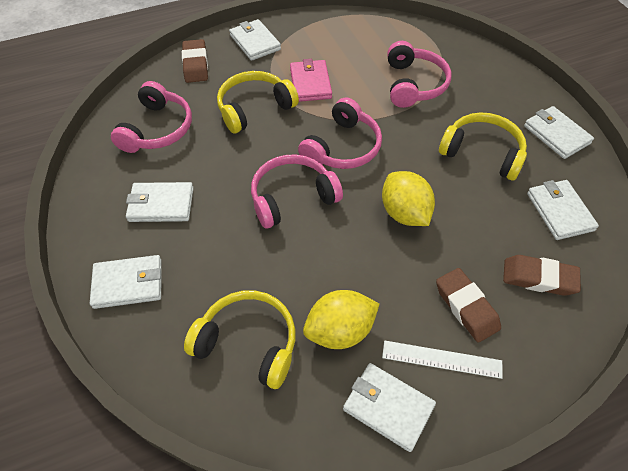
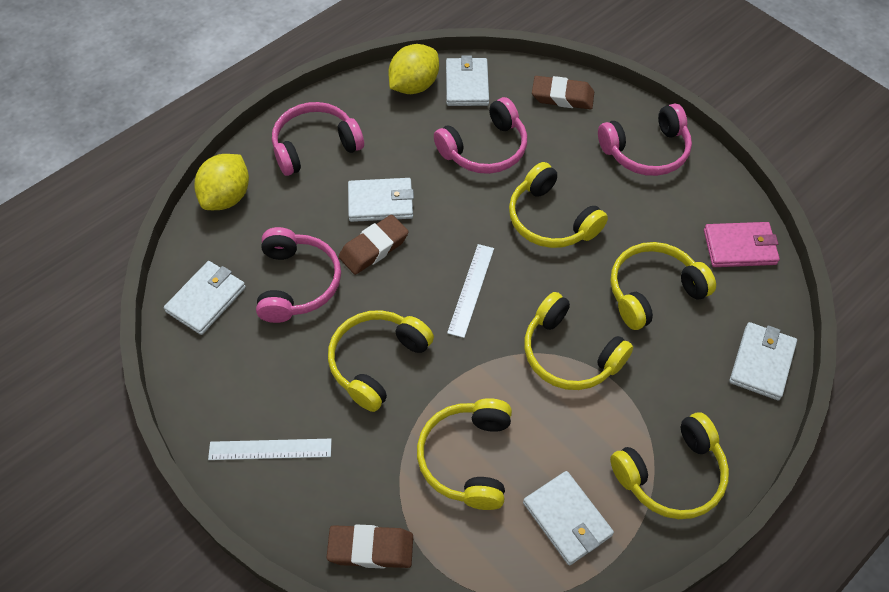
white ruler: [382,341,503,379] = 1 -> [208,439,332,460] [447,244,494,338] = 2
white wallet: [90,255,162,309] [126,182,194,222] [229,19,281,61] [343,363,436,452] [524,106,594,159] [527,180,599,240] = 6 -> [164,261,246,335] [348,178,414,222] [446,55,489,106] [523,471,614,565] [729,322,797,400] = 5
yellow headphones: [184,290,295,389] [217,71,299,133] [439,112,527,180] = 3 -> [328,310,434,412] [417,398,512,510] [509,162,608,248] [524,292,633,390] [610,242,716,330] [610,412,729,519] = 6

